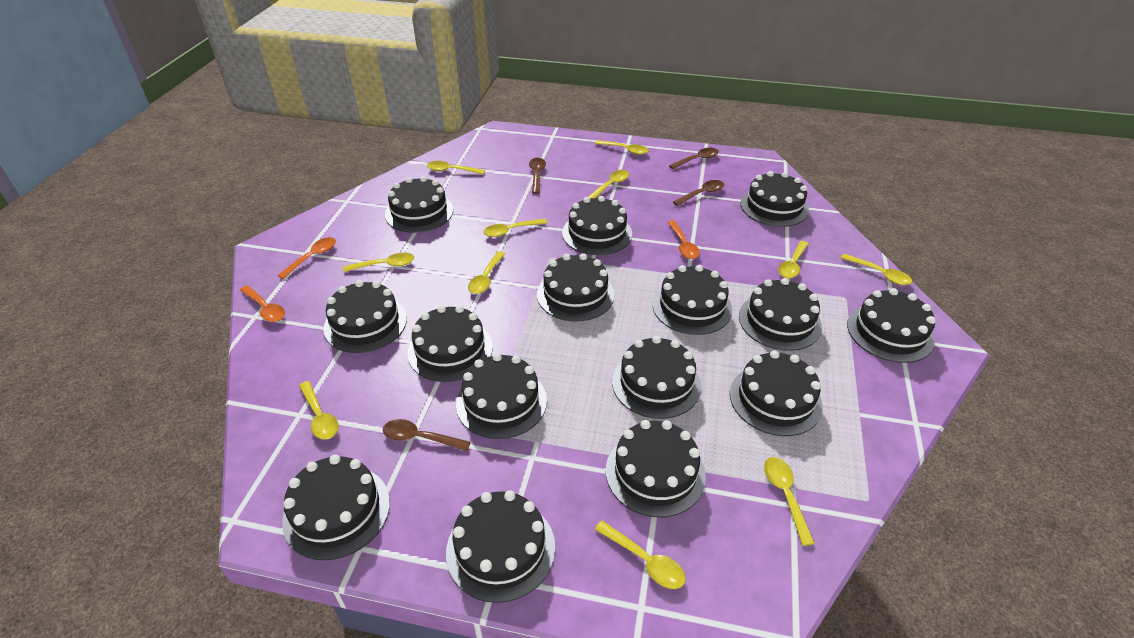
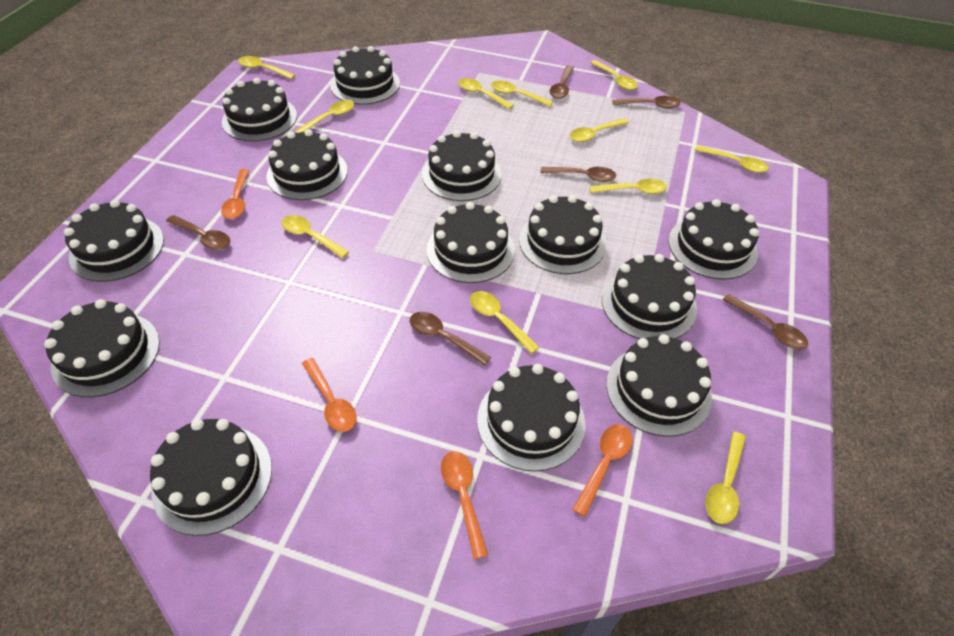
black cake: [282,455,390,560] [324,280,407,353] [385,176,453,233] [408,305,493,382] [446,490,555,603] [456,353,547,439] [537,253,615,321] [562,196,632,255] [606,420,706,517] [612,336,701,419] [652,265,732,335] [730,350,823,436] [739,278,822,351] [741,171,809,227] [847,288,936,363] = 15 -> [44,299,160,397] [64,200,164,282] [150,419,272,536] [222,78,297,141] [266,129,348,200] [330,46,400,105] [422,131,502,201] [427,202,515,283] [477,364,585,471] [519,195,606,274] [602,254,697,339] [606,334,712,437] [668,199,759,280] = 13
brown spoon: [383,419,471,451] [529,158,546,194] [669,148,719,169] [673,180,724,206] = 4 -> [166,215,230,250] [410,312,491,365] [540,167,616,182] [549,65,574,99] [612,96,681,108] [723,294,808,350] = 6
orange spoon: [240,285,285,322] [278,237,336,279] [668,220,700,259] = 3 -> [221,169,249,219] [302,358,357,432] [441,451,488,559] [572,424,633,517] = 4

